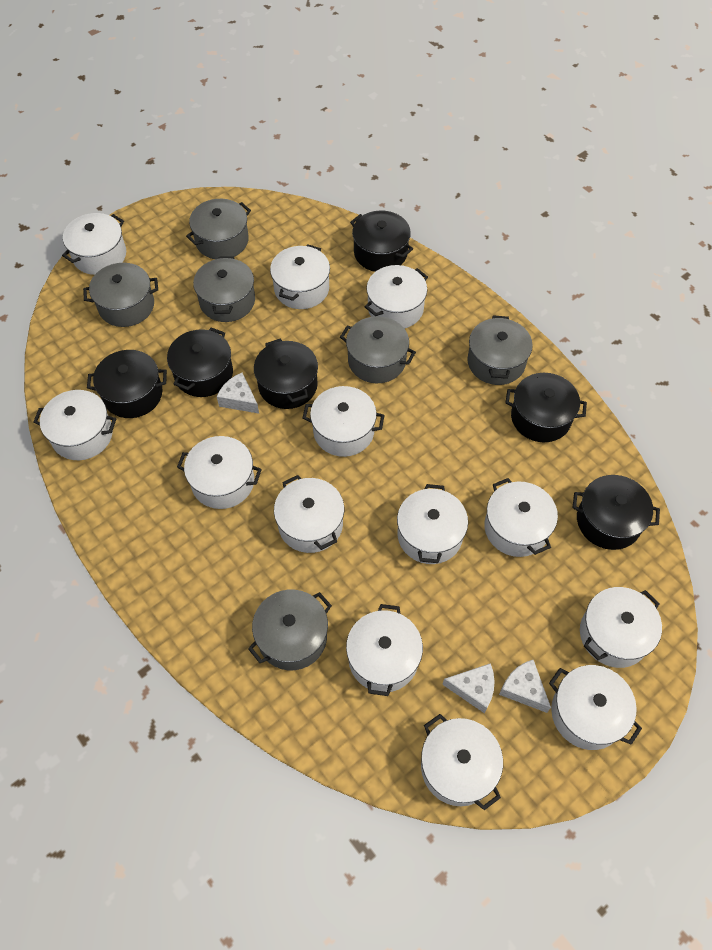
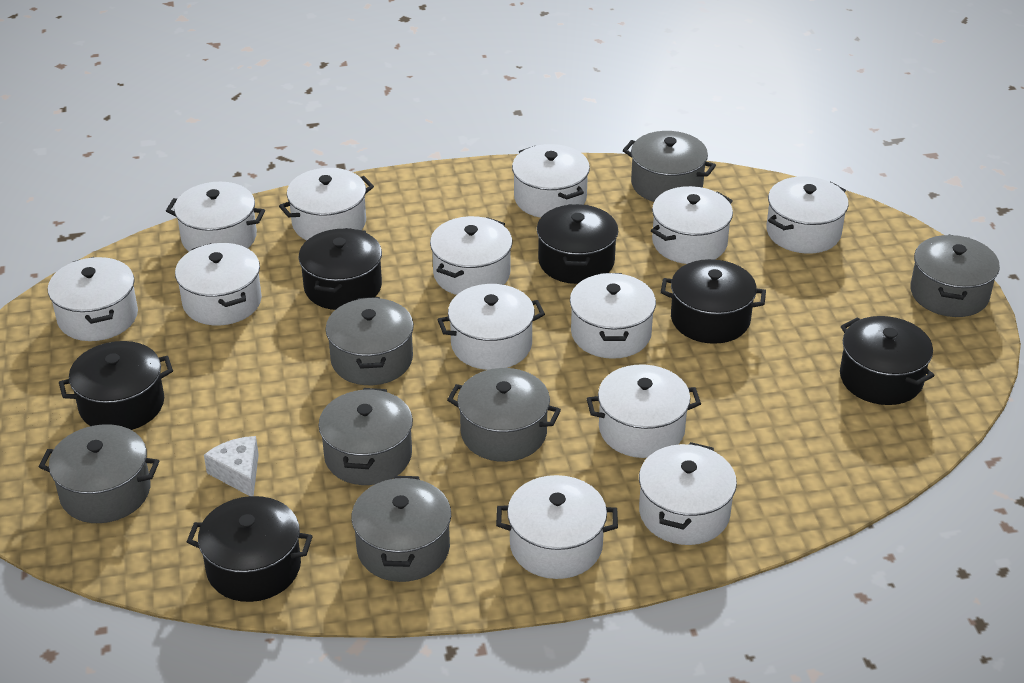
grey pot: [83,263,158,327] [186,199,251,259] [193,256,255,322] [248,589,332,670] [340,316,416,383] [467,315,533,385] = 6 -> [39,424,159,523] [318,388,413,485] [325,297,414,385] [351,476,451,582] [447,368,561,462] [623,131,716,202] [910,235,1000,317] = 7
white cheese: [217,373,259,414] [442,663,495,713] [499,660,551,713] = 3 -> [204,436,259,496] = 1

